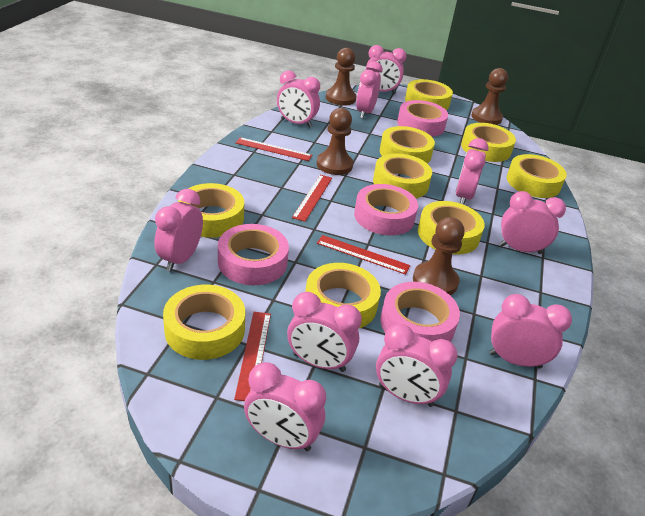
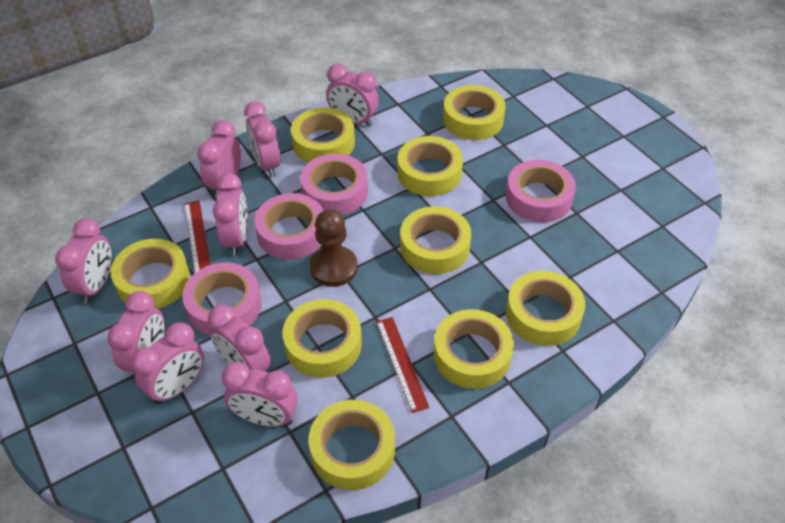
brown pawn: [317,108,353,175] [326,48,356,106] [413,217,464,295] [471,68,508,125] = 4 -> [310,209,358,287] = 1
pink clock: [155,189,203,272] [244,362,326,451] [277,70,320,128] [287,292,362,372] [356,61,383,119] [366,45,406,94] [376,324,458,407] [455,138,489,205] [489,294,572,368] [499,191,566,254] = 10 -> [55,218,112,303] [107,291,164,380] [131,322,204,404] [197,120,241,198] [208,304,271,371] [213,173,248,256] [222,362,298,427] [244,101,281,177] [326,64,379,127] = 9
red ruler: [234,312,271,401] [235,137,312,161] [292,175,332,222] [317,235,411,275] = 4 -> [184,201,210,273] [376,317,430,413] = 2

